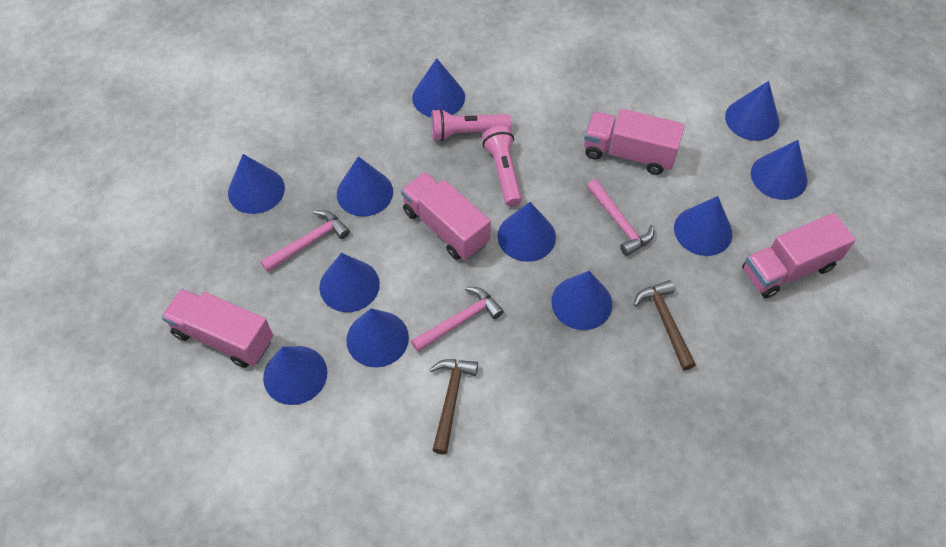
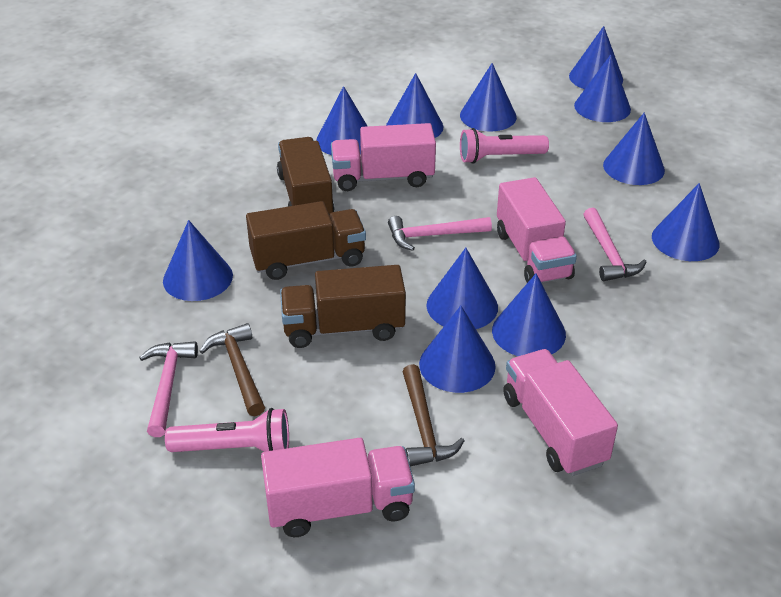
brown truck: none = 0 -> [246,201,366,280] [277,137,335,214] [280,265,406,348] = 3

